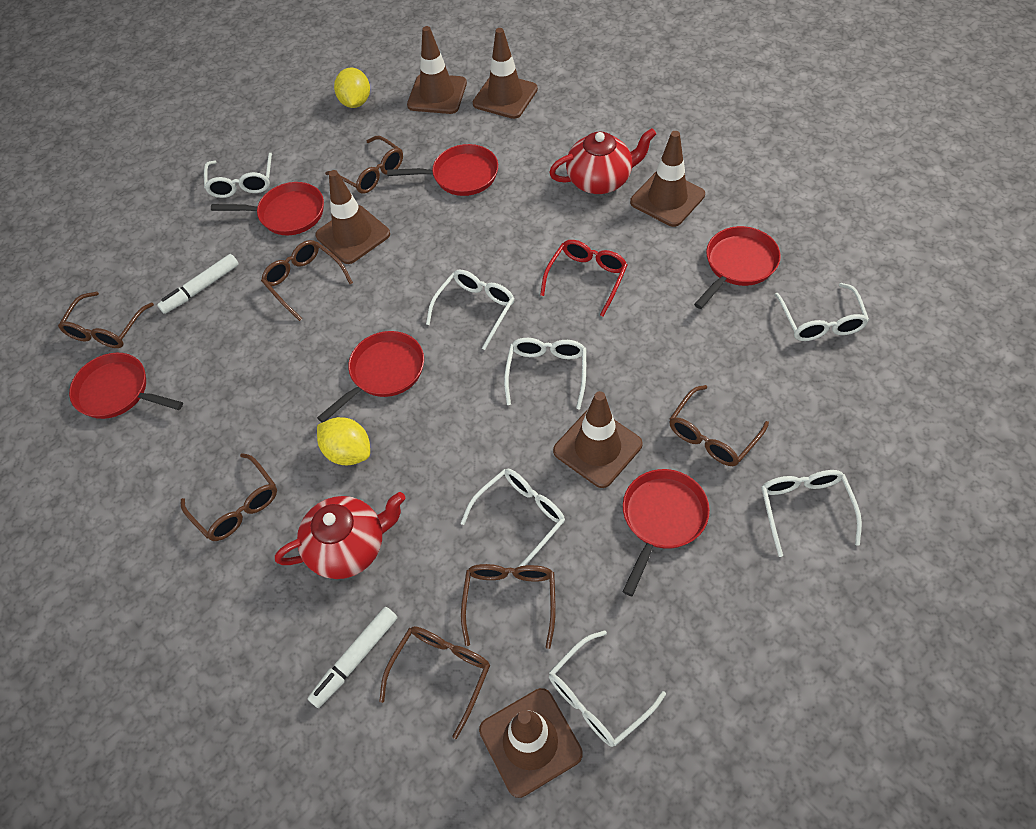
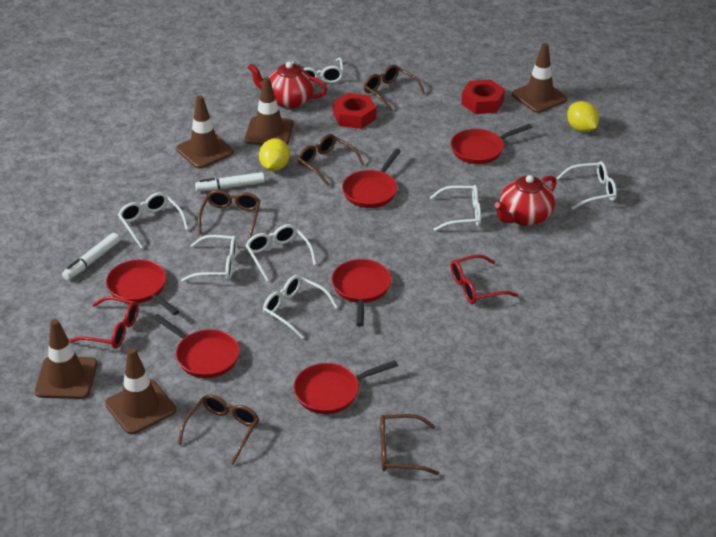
brown glasses: [58,292,154,348] [181,453,277,541] [261,240,353,321] [325,136,403,194] [379,626,490,739] [461,564,556,649] [669,385,769,466] = 7 -> [178,394,259,465] [198,190,260,238] [298,134,364,186] [363,65,425,112] [380,414,439,475] = 5
brown traffic cone: [315,170,390,264] [407,26,467,114] [473,28,538,119] [479,688,583,798] [553,391,643,488] [630,131,705,227] = 6 -> [34,319,97,399] [105,348,176,434] [176,96,234,169] [245,77,294,145] [512,43,567,113] = 5
red glasses: [540,240,628,316] = 1 -> [69,296,138,348] [451,254,518,304] = 2
red nut: none = 0 -> [333,93,376,129] [461,79,505,114] = 2

